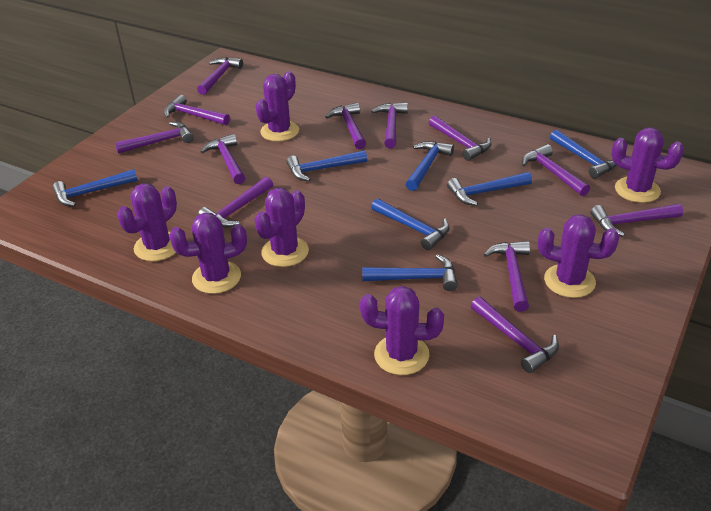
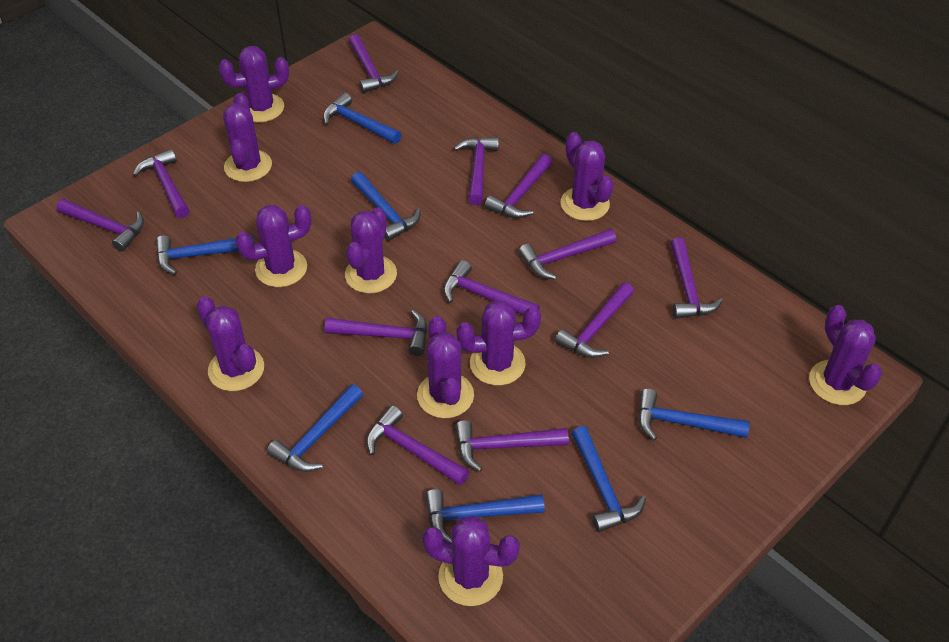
purple cactus: [117,183,177,261] [169,213,247,294] [254,188,309,267] [255,71,299,142] [360,286,444,375] [538,214,619,298] [612,128,684,203] = 7 -> [197,296,264,391] [218,46,289,123] [223,93,272,182] [235,205,312,287] [345,207,397,294] [417,316,474,418] [422,516,520,606] [456,300,541,386] [560,132,614,221] [809,305,882,405] = 10

